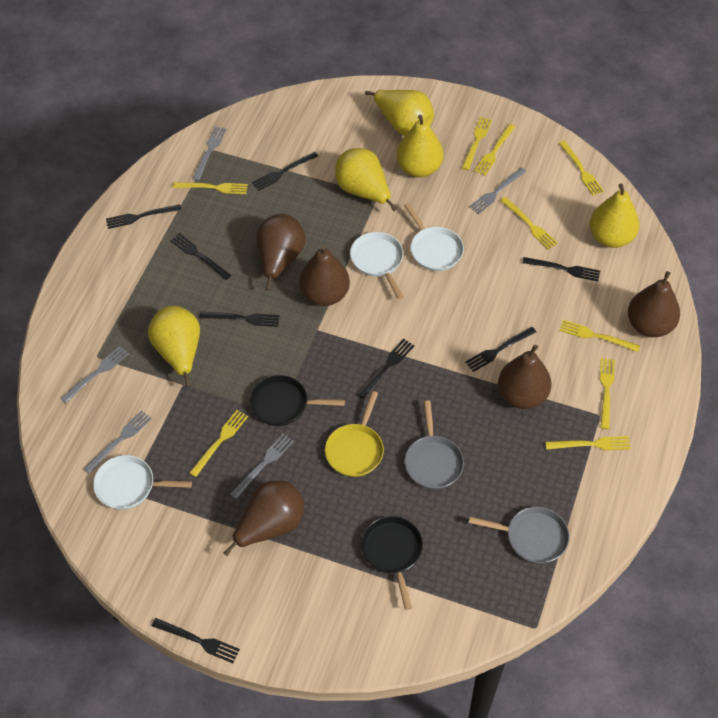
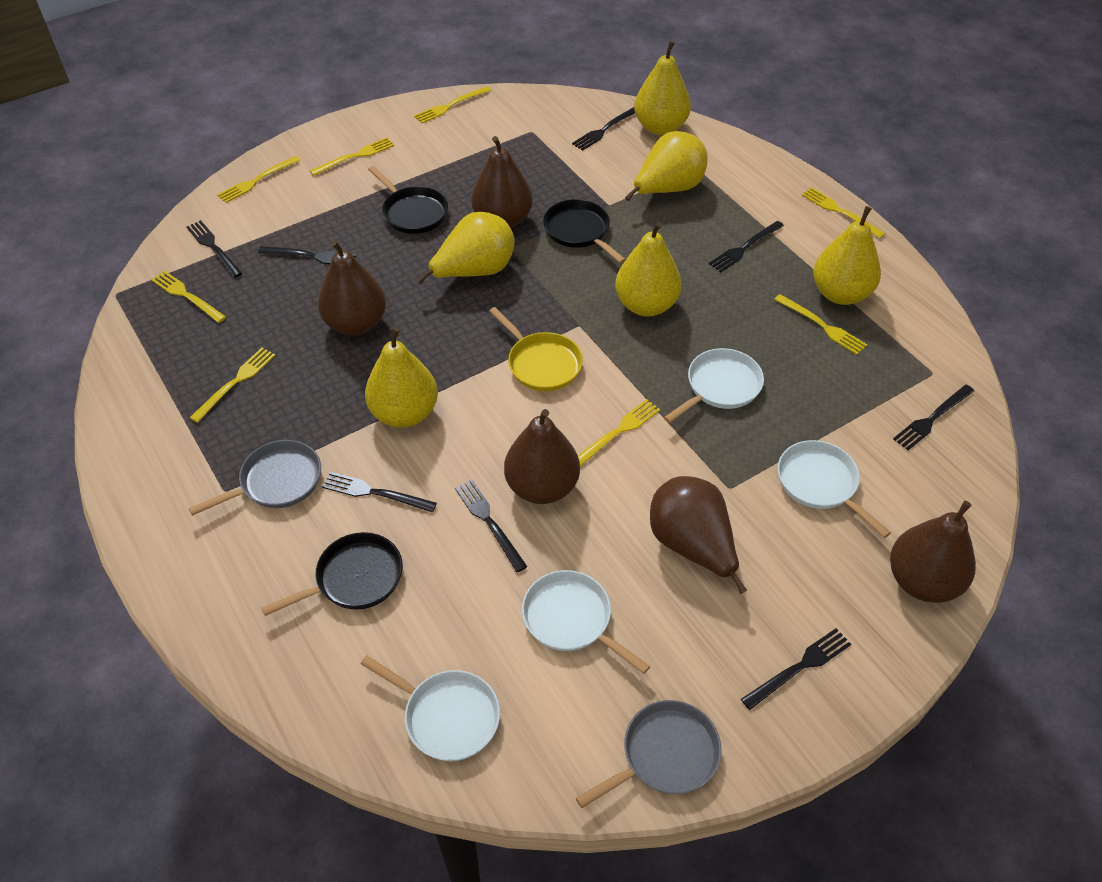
black pan: [250,375,345,426] [361,516,423,610] = 2 -> [262,532,403,616] [368,166,448,234] [543,199,626,264] = 3
grey fork: [60,346,129,403] [84,410,152,474] [192,126,226,181] [230,434,294,499] [470,167,527,214] = 5 -> none = 0
white pan: [93,455,192,510] [350,232,403,299] [404,202,464,271] = 3 -> [361,655,500,761] [522,570,650,674] [664,348,764,423] [778,440,891,538] = 4
yellow fork: [173,182,248,194] [189,410,248,477] [462,117,492,170] [474,124,515,176] [500,197,558,250] [545,436,631,450] [559,141,604,196] [559,320,640,352] [600,358,615,429] = 9 -> [151,270,226,323] [190,348,276,423] [217,156,301,203] [310,137,394,176] [414,86,491,124] [578,399,660,467] [774,294,867,355] [802,187,885,238] = 8
yellow pear: [148,306,200,387] [335,148,397,211] [365,90,434,136] [396,115,444,177] [589,183,639,248] = 5 -> [365,327,438,427] [416,212,515,285] [615,222,682,317] [625,131,708,201] [634,41,691,135] [813,206,881,305] = 6

